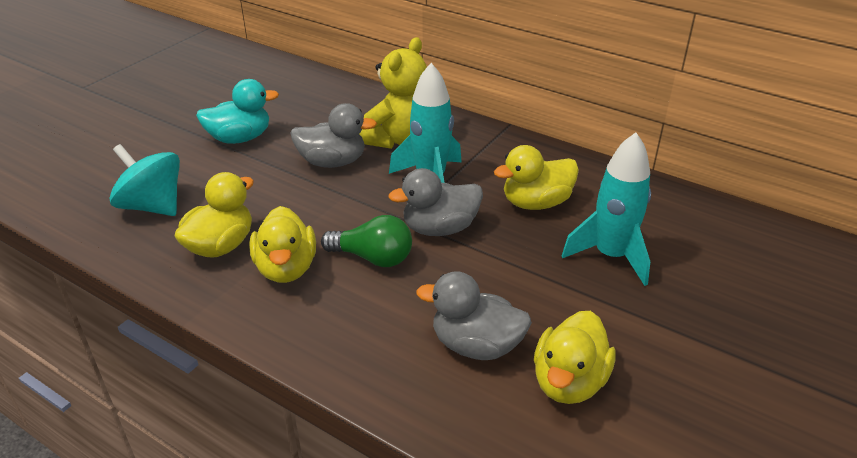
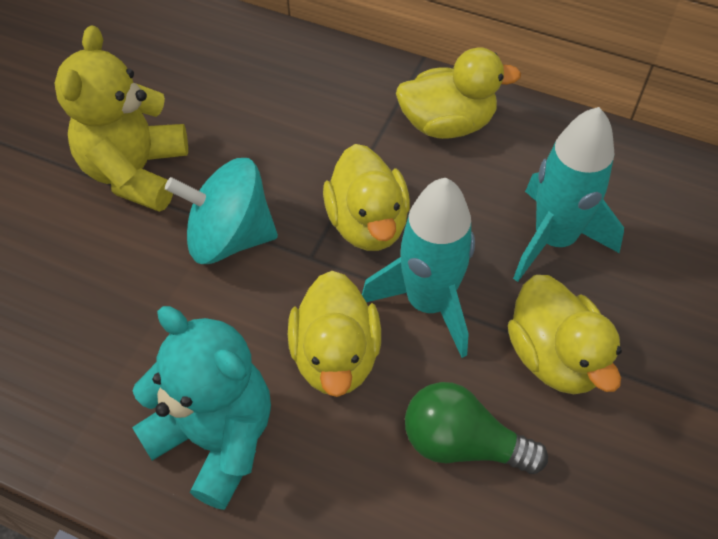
grey duck: [290,103,377,168] [388,168,483,236] [416,271,532,360] = 3 -> none = 0
turquoise duck: [196,79,279,144] = 1 -> none = 0
turquoise teddy bear: none = 0 -> [132,306,271,510] = 1

